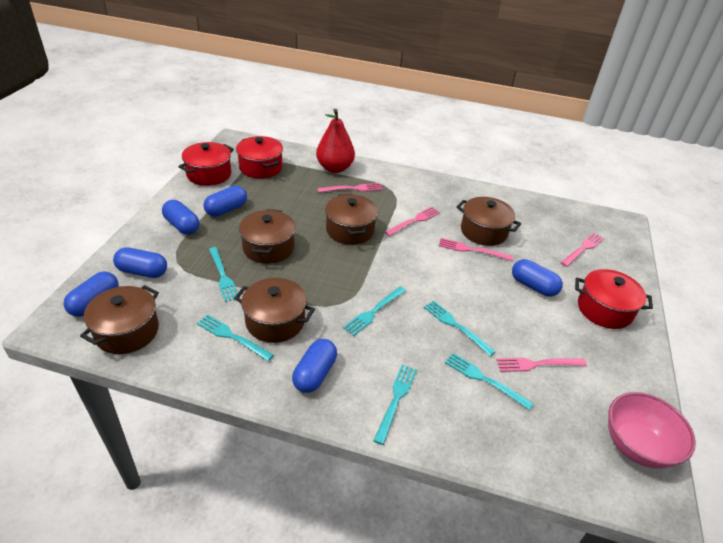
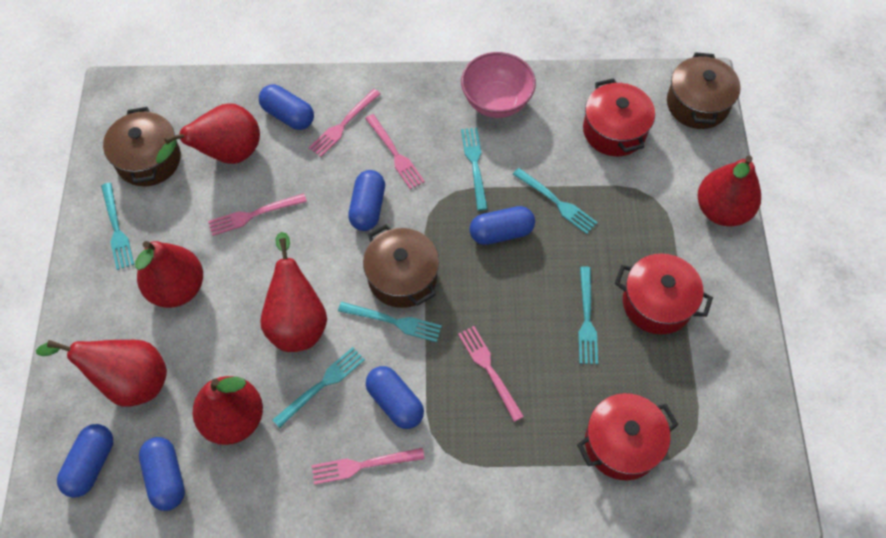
brown pot: [80,285,159,354] [234,278,315,343] [239,209,296,264] [325,194,378,245] [457,197,521,246] = 5 -> [103,107,181,186] [363,224,439,308] [667,52,741,129] = 3
red pear: [316,109,355,173] = 1 -> [36,340,167,407] [135,241,203,308] [156,103,260,164] [193,376,263,445] [261,232,327,352] [697,156,761,227] = 6

